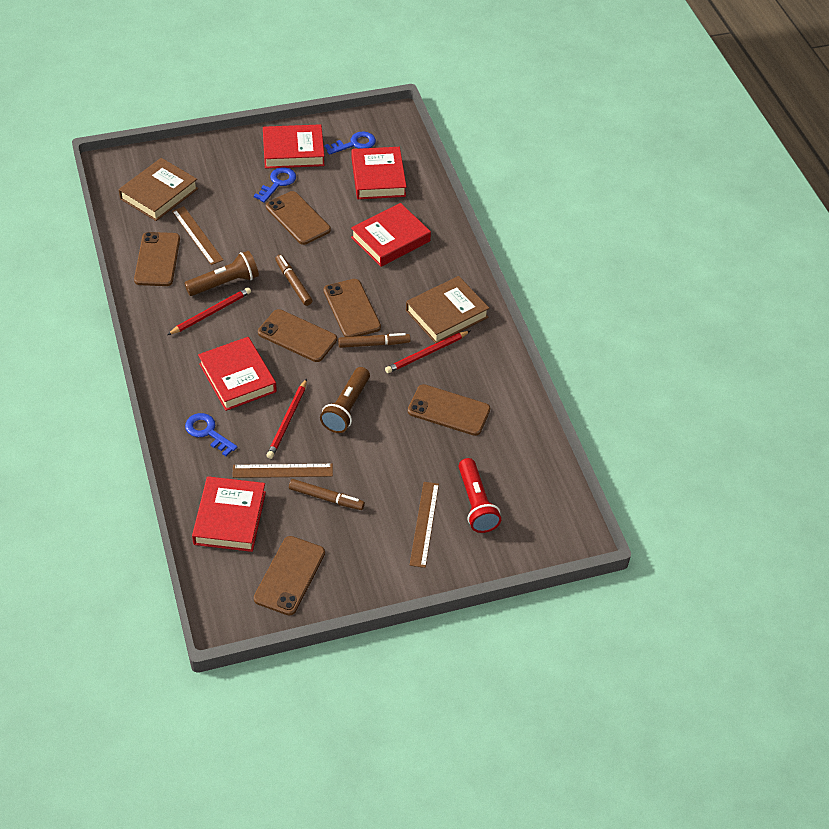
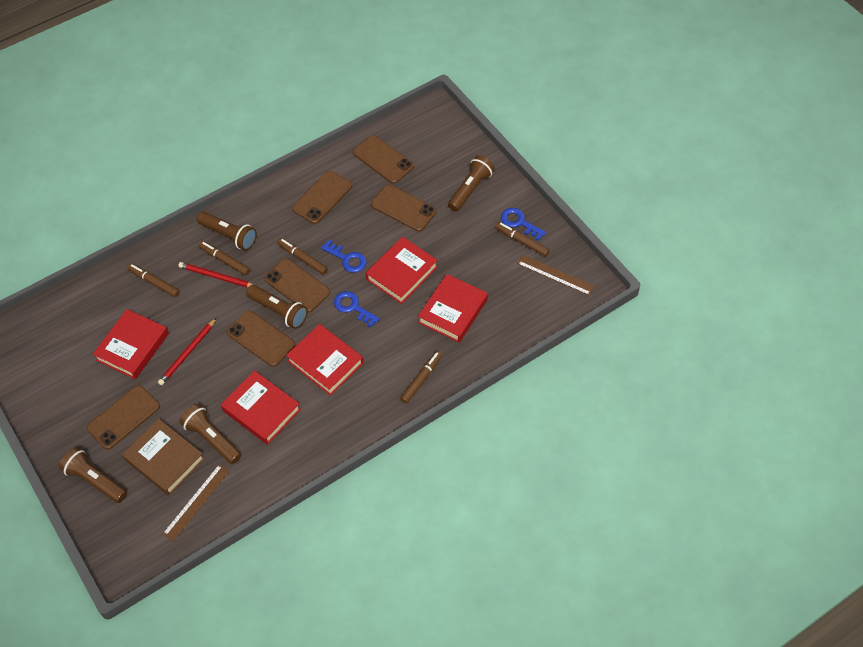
brown book: [119,158,198,221] [406,276,489,344] = 2 -> [122,419,205,496] = 1
brown flashlight: [184,251,259,296] [320,367,370,433] = 2 -> [59,447,127,503] [180,404,242,464] [197,212,257,251] [246,285,308,329] [448,155,495,212] = 5
brown marker: [275,255,312,306] [289,479,365,510] [338,333,411,348] = 3 -> [127,264,180,297] [199,241,250,275] [277,238,328,275] [400,351,443,404] [495,222,550,257] = 5
brown ruler: [172,206,223,265] [232,463,333,478] [410,482,439,568] = 3 -> [163,464,230,541] [517,255,595,296] = 2
red flashlight: [459,458,501,533] = 1 -> none = 0
red pencil: [167,287,251,335] [267,379,307,459] [385,331,470,373] = 3 -> [158,318,217,385] [178,262,254,288] = 2

